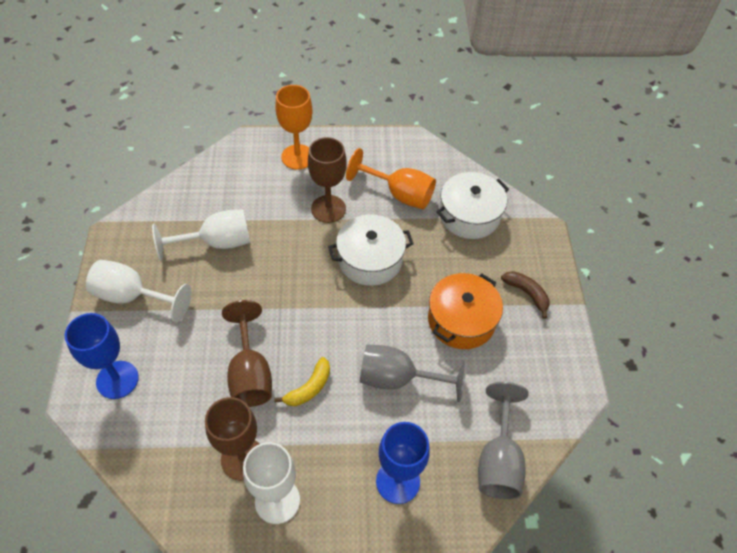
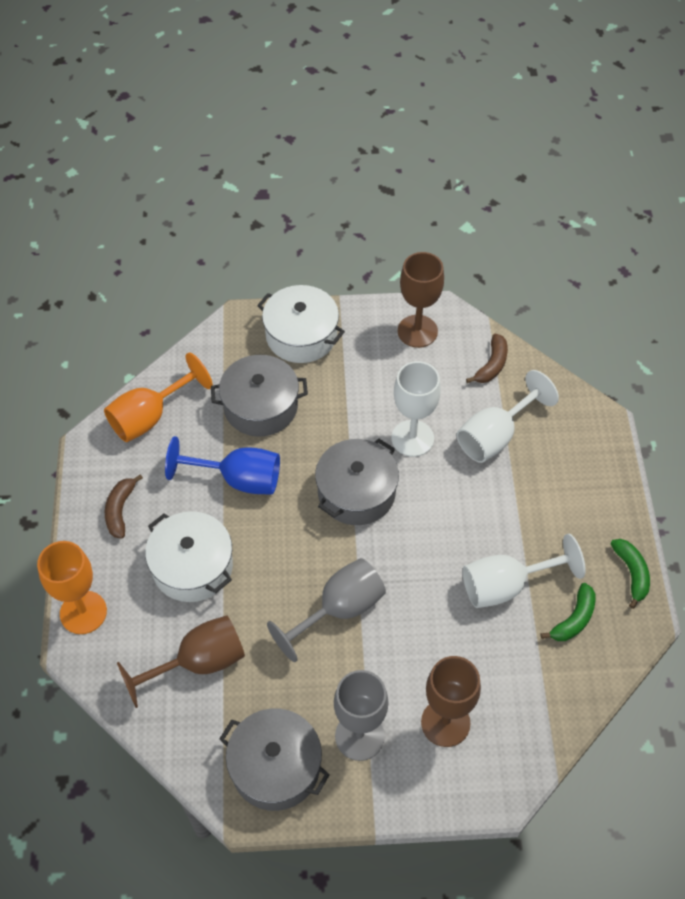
blue goblet: [65,313,139,399] [376,422,430,504] = 2 -> [165,436,280,495] = 1
brown banana: [501,271,550,319] = 1 -> [105,474,143,539] [466,334,508,383] = 2
green banana: none = 0 -> [541,583,596,641] [610,539,650,609] = 2
grey pot: none = 0 -> [211,355,308,436] [219,708,330,811] [315,439,399,525] = 3
orange pot: [428,273,503,349] = 1 -> none = 0
yellow banana: [274,357,330,406] = 1 -> none = 0

